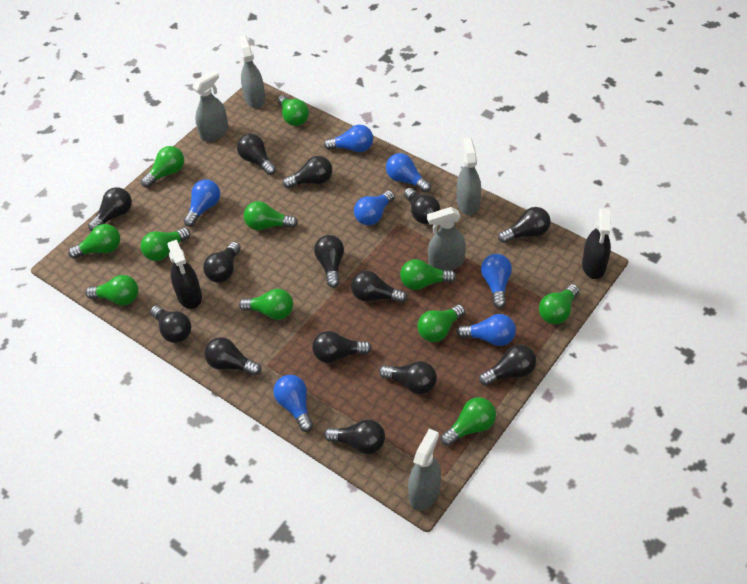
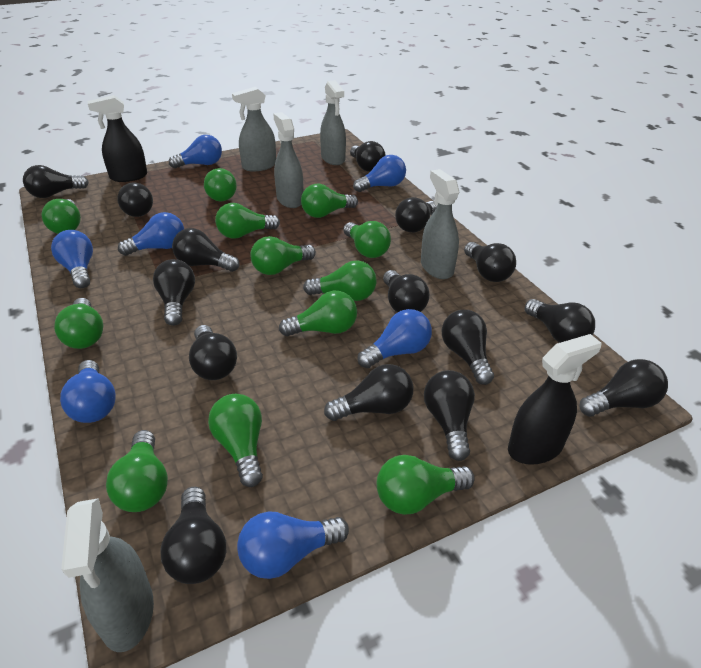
black light bulb: [88,187,132,231] [150,305,191,343] [203,242,241,283] [204,337,261,376] [237,134,276,175] [283,156,332,188] [312,331,372,363] [314,235,344,288] [324,419,385,454] [351,271,407,303] [379,361,437,394] [404,188,440,224] [479,344,536,386] [498,207,551,243] = 14 -> [23,165,89,198] [117,183,153,217] [153,259,195,326] [161,487,226,584] [172,228,240,272] [189,325,237,380] [324,364,413,421] [350,141,386,172] [383,270,430,313] [395,197,437,233] [424,370,475,461] [442,310,494,385] [464,242,516,282] [525,299,595,343] [579,359,668,417] = 15
green light bulb: [68,224,120,259] [85,275,138,305] [141,146,184,188] [141,228,190,261] [239,289,293,320] [244,201,298,230] [278,95,309,126] [400,259,456,290] [417,305,465,342] [441,397,496,446] [539,284,579,324] = 11 -> [41,199,81,234] [54,298,103,349] [106,430,168,512] [204,168,237,202] [208,394,263,487] [215,203,280,239] [251,236,316,275] [279,291,357,336] [301,184,358,218] [303,260,377,301] [343,221,391,258] [377,455,475,515] = 12

